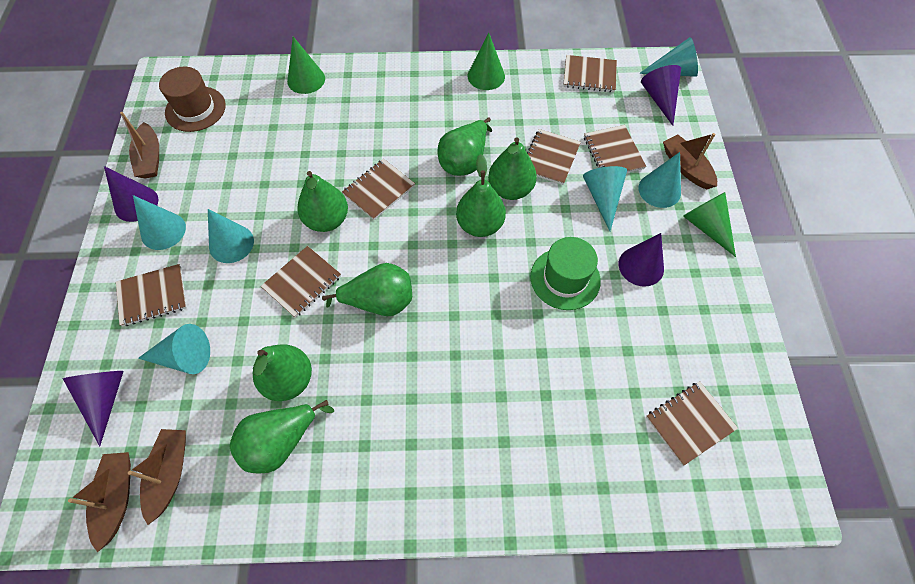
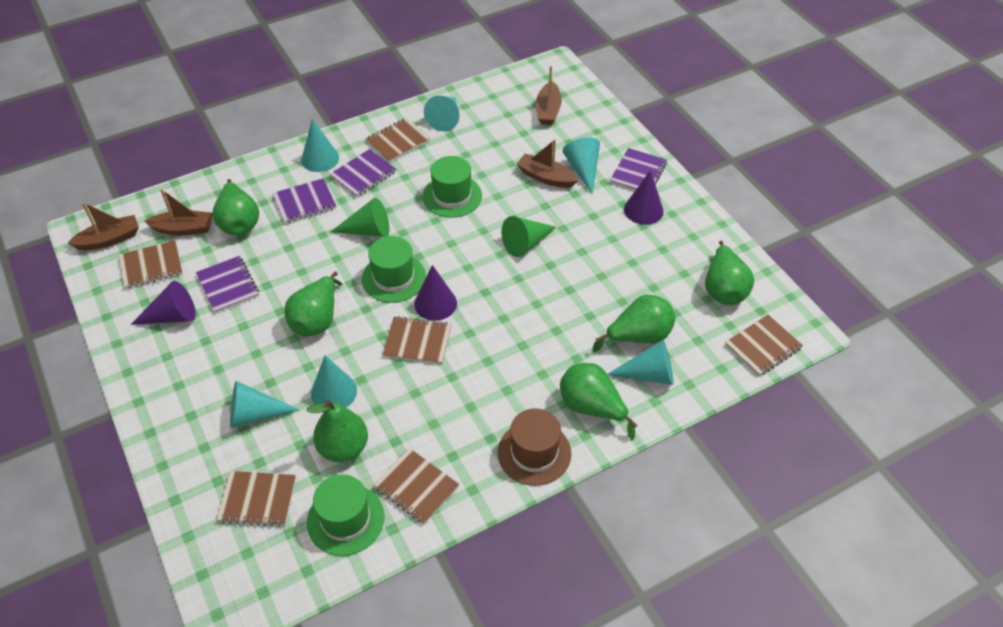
brown notebook: [116,264,187,327] [261,246,341,318] [342,159,415,220] [527,129,581,185] [563,55,617,92] [584,125,646,173] [646,381,738,466] = 7 -> [119,240,183,289] [217,471,296,527] [366,118,430,162] [373,448,459,524] [383,316,452,364] [725,315,803,376] = 6
green cone: [287,37,325,94] [468,33,505,90] [683,192,736,257] = 3 -> [331,198,390,237] [501,216,556,257] = 2
green hat: [530,237,601,310] = 1 -> [307,474,384,556] [362,236,426,303] [422,156,482,218] = 3
green pear: [229,400,334,474] [253,344,312,401] [297,171,348,232] [322,263,412,316] [438,117,492,176] [456,154,506,237] [488,137,537,200] = 7 -> [212,179,259,235] [284,272,342,336] [306,400,368,462] [560,363,638,440] [593,295,675,352] [705,241,754,305] = 6
purple cone: [63,371,124,447] [104,166,158,222] [619,233,664,287] [641,65,681,126] = 4 -> [131,281,196,325] [414,265,457,321] [624,170,664,225] = 3
purple notebook: none = 0 -> [196,256,259,313] [273,178,336,224] [330,149,396,197] [610,148,667,190] = 4

